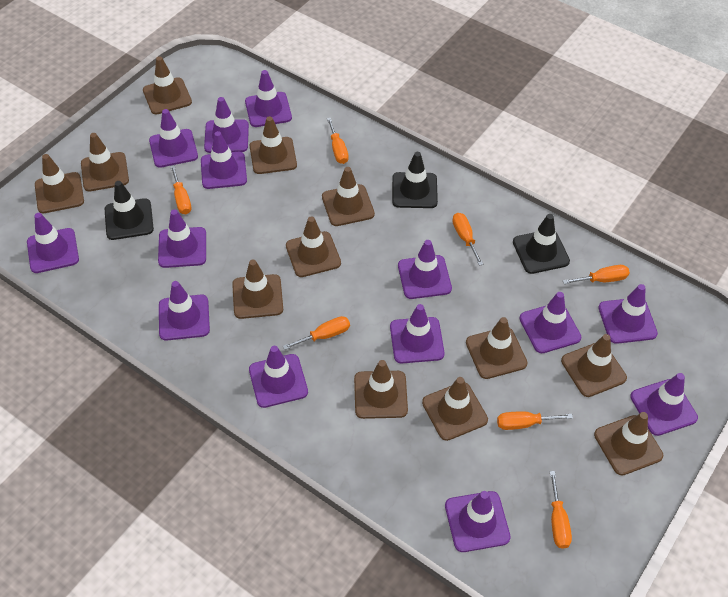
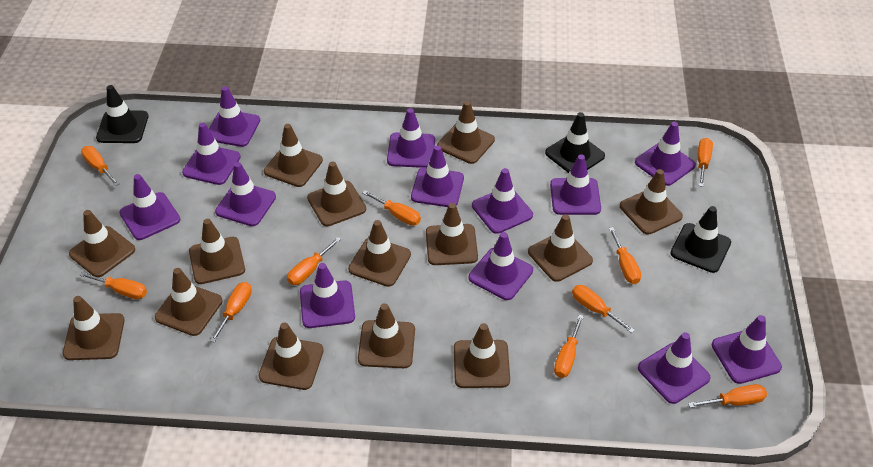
brown traffic cone: [35,154,84,213] [81,133,129,191] [143,56,192,115] [232,260,283,319] [250,116,297,174] [286,216,341,277] [322,167,375,226] [354,360,408,419] [422,377,488,441] [466,317,528,379] [561,334,627,397] [594,412,663,475] = 12 -> [63,296,125,360] [69,210,135,277] [155,268,223,336] [189,219,245,284] [259,322,324,390] [264,124,323,187] [307,162,366,226] [348,220,411,287] [358,303,415,368] [426,203,478,265] [437,101,495,164] [454,323,510,388] [528,214,593,282] [620,169,683,235] = 14
orange screwdriver: [170,165,191,214] [283,316,350,350] [327,118,349,164] [452,213,483,266] [497,411,573,430] [550,471,572,549] [563,265,630,284] = 7 -> [79,272,147,299] [81,146,119,186] [210,282,252,343] [287,237,341,285] [363,190,421,226] [554,315,584,378] [572,285,635,333] [609,227,641,284] [688,384,767,408] [697,138,713,187] = 10
purple traffic cone: [27,213,79,273] [149,109,198,168] [158,209,206,268] [159,281,210,341] [201,131,247,189] [204,97,249,153] [245,70,292,127] [249,346,308,408] [390,304,445,363] [398,240,452,299] [445,491,511,552] [519,292,581,353] [598,284,658,344] [630,373,698,436] = 14 -> [120,174,180,240] [182,123,241,185] [209,86,260,147] [215,162,276,226] [300,263,355,328] [387,108,435,168] [411,145,464,207] [469,232,533,300] [472,168,533,234] [550,155,601,215] [635,122,696,186] [638,332,711,404] [712,315,782,384] = 13

